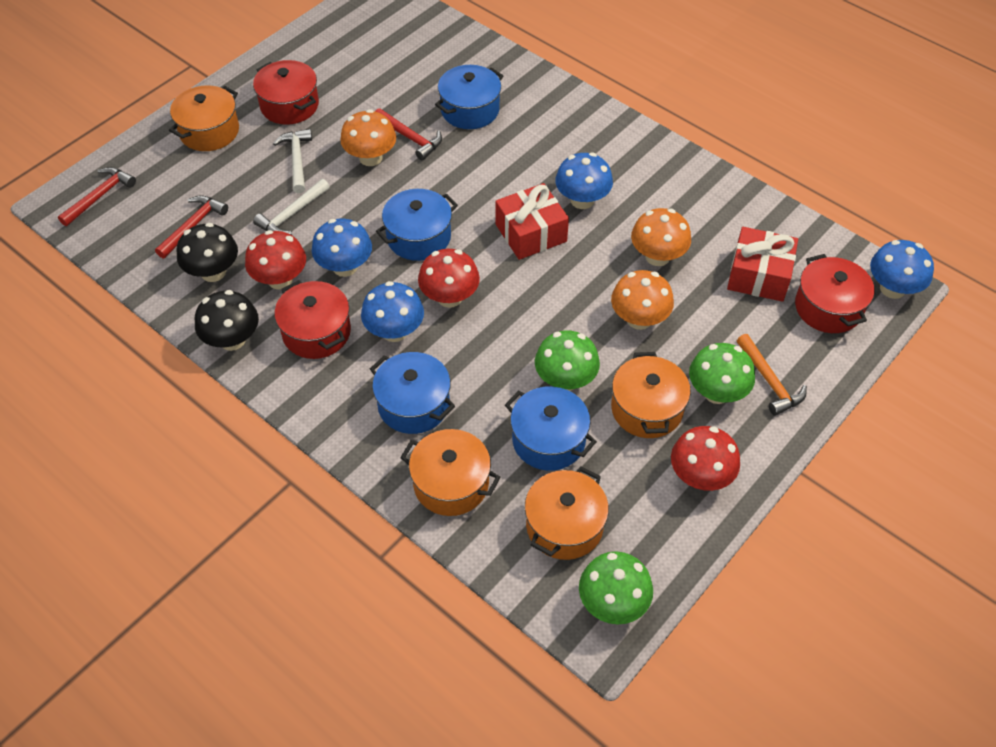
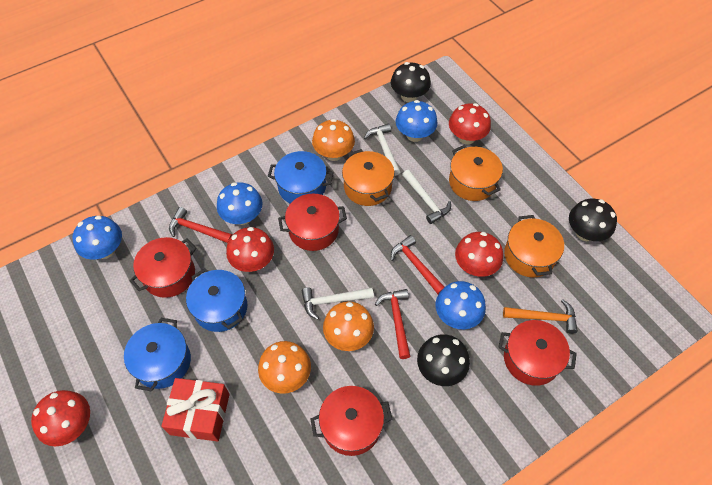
black mushroom: [176,223,238,282] [195,290,259,351] = 2 -> [391,62,431,103] [417,334,470,386] [569,199,617,241] = 3
blue pot: [370,352,455,434] [376,189,458,261] [435,65,503,129] [505,386,597,471] = 4 -> [124,318,191,392] [186,268,247,332] [268,151,334,203] = 3
green mushroom: [535,330,600,391] [579,551,653,624] [689,343,755,404] = 3 -> none = 0
orange pot: [169,85,239,151] [400,429,501,516] [525,467,609,560] [611,352,691,438] = 4 -> [342,149,394,206] [449,145,503,201] [504,215,564,277] = 3
red gift: [495,183,569,260] [727,227,798,302] = 2 -> [161,378,230,441] = 1
red mushroom: [245,230,306,290] [418,249,480,308] [671,426,740,491] = 3 -> [31,390,90,446] [226,227,274,272] [449,103,491,144] [455,232,503,277] = 4
red pot: [253,60,319,125] [275,280,351,359] [795,254,874,333] = 3 -> [129,237,197,298] [278,194,347,251] [310,386,392,456] [498,320,577,386] = 4
white hammer: [253,179,330,235] [273,129,312,193] = 2 -> [302,287,374,320] [364,123,400,176] [402,170,451,224] = 3

